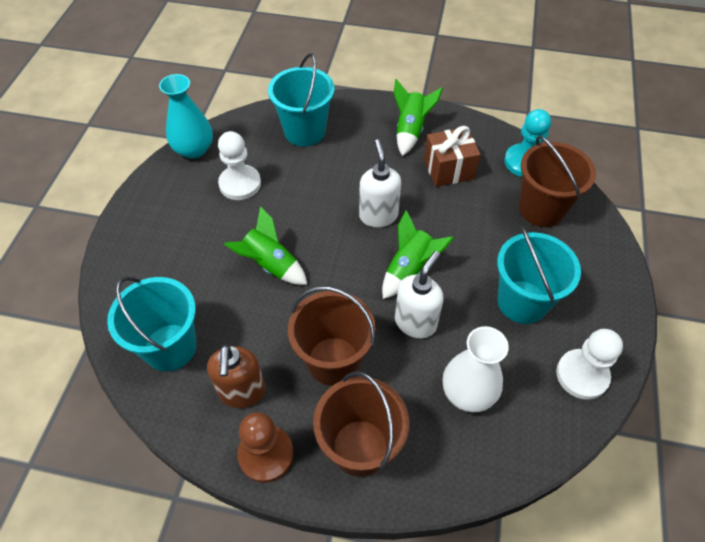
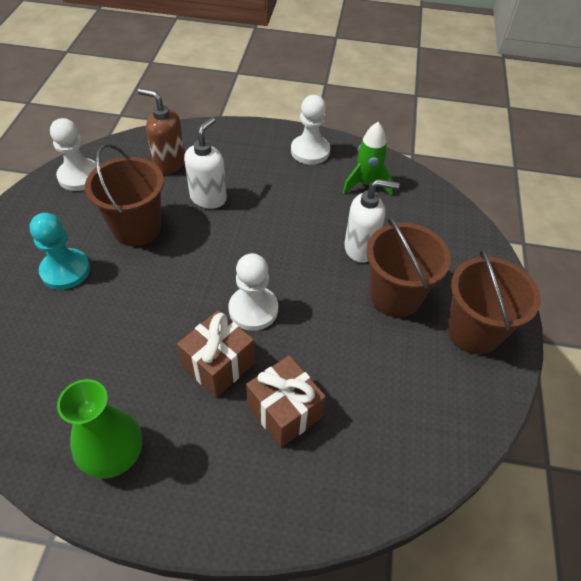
brown gift: [424,126,481,187] = 1 -> [177,310,255,398] [246,355,326,448] = 2
brown pawn: [237,412,294,483] = 1 -> none = 0
green rocket: [224,206,307,285] [382,210,454,299] [394,79,443,156] = 3 -> [343,122,393,195] = 1
green vase: none = 0 -> [57,379,142,479] = 1
turquoise bucket: [107,277,197,371] [268,53,334,146] [497,226,581,324] = 3 -> none = 0
turquoise vase: [159,74,213,159] = 1 -> none = 0
white pawn: [218,131,261,200] [556,329,623,400] = 2 -> [50,118,96,191] [229,253,278,331] [291,95,330,164] = 3
white vase: [443,326,509,412] = 1 -> none = 0

